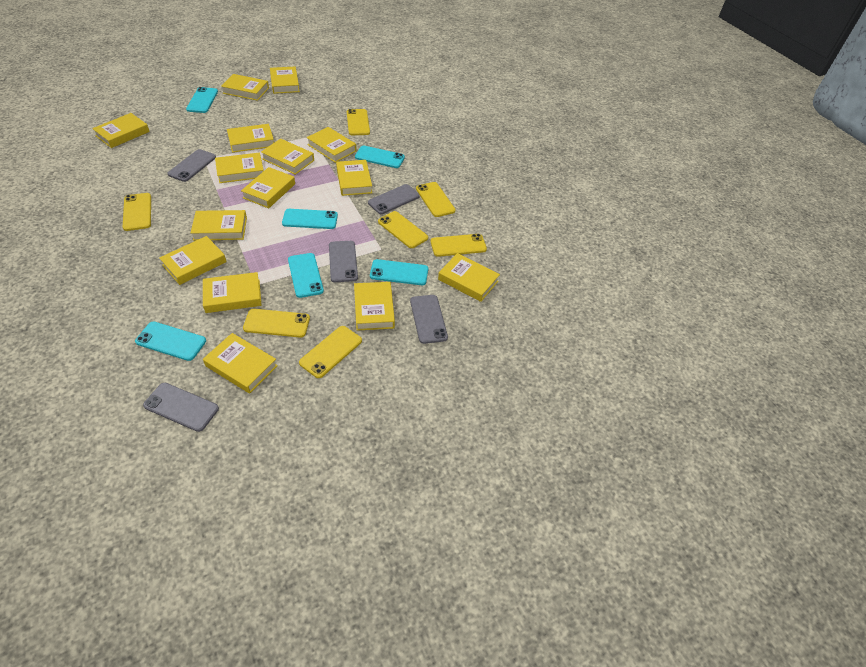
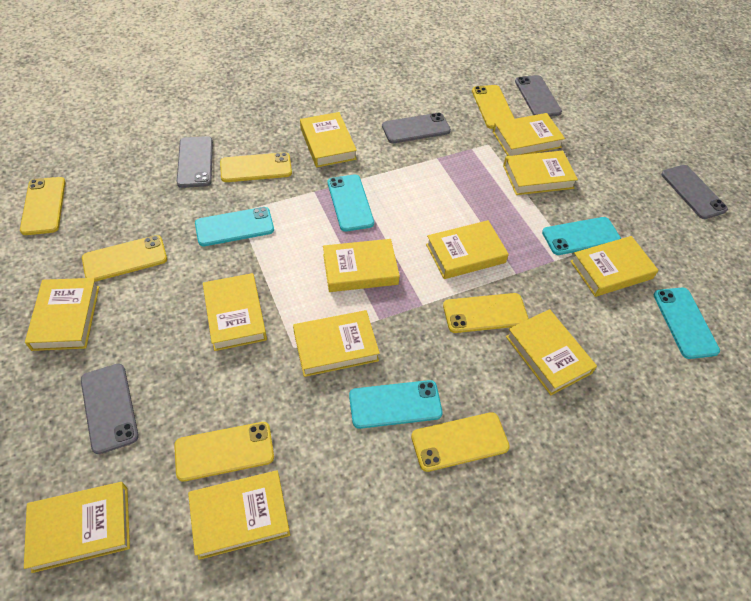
turquoise phone: [135,322,206,361] [186,87,218,113] [282,209,338,229] [288,253,324,298] [355,146,405,168] [370,259,428,285] = 6 -> [195,207,274,246] [328,174,374,232] [349,380,443,429] [542,217,621,255] [654,288,720,359] = 5
yellow book: [92,113,150,148] [159,236,227,285] [191,210,247,241] [203,272,261,313] [203,333,278,394] [215,152,264,183] [221,74,269,101] [227,124,274,153] [241,167,295,208] [261,138,314,175] [270,67,300,94] [307,127,357,163] [336,160,372,196] [354,282,395,331] [438,253,500,302] = 15 -> [24,482,130,573] [25,278,99,351] [188,470,290,560] [203,273,267,351] [293,310,380,377] [300,112,357,168] [323,239,400,292] [426,220,509,279] [493,113,565,156] [503,151,578,195] [506,309,597,395] [570,236,658,297] = 12

